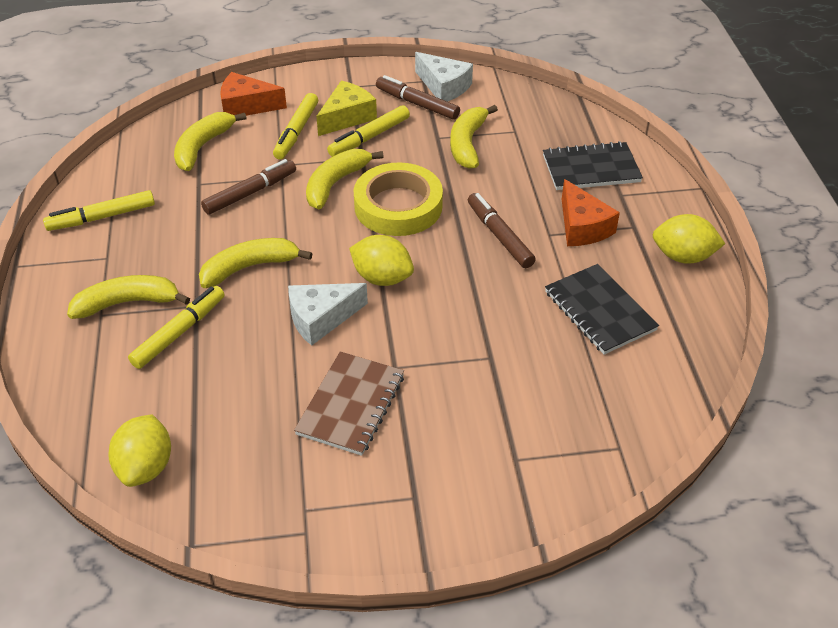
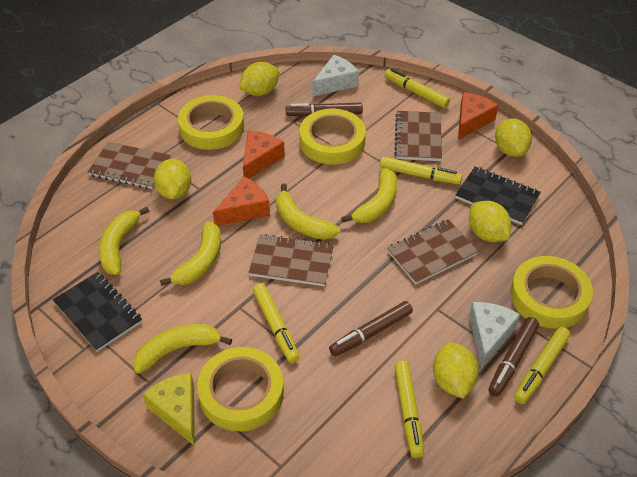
brown notebook: [294,351,404,456] = 1 -> [88,142,171,189] [248,234,334,286] [387,219,478,285] [394,111,442,161] = 4
orange cheese: [220,72,287,116] [562,179,620,246] = 2 -> [213,177,270,226] [243,130,285,179] [458,92,499,140] = 3
yellow lemon: [108,414,171,487] [349,235,414,286] [652,214,725,264] = 3 -> [154,159,191,199] [239,62,279,96] [433,342,479,399] [469,201,511,242] [495,118,532,157] = 5
yellow marker: [43,190,155,231] [128,286,225,369] [273,93,318,160] [327,105,410,157] = 4 -> [253,283,300,363] [380,156,462,184] [384,68,450,108] [395,360,424,458] [514,327,570,404] = 5
yellow tape: [354,162,443,236] = 1 -> [178,95,244,150] [197,347,284,431] [300,109,366,165] [510,256,593,329] = 4

